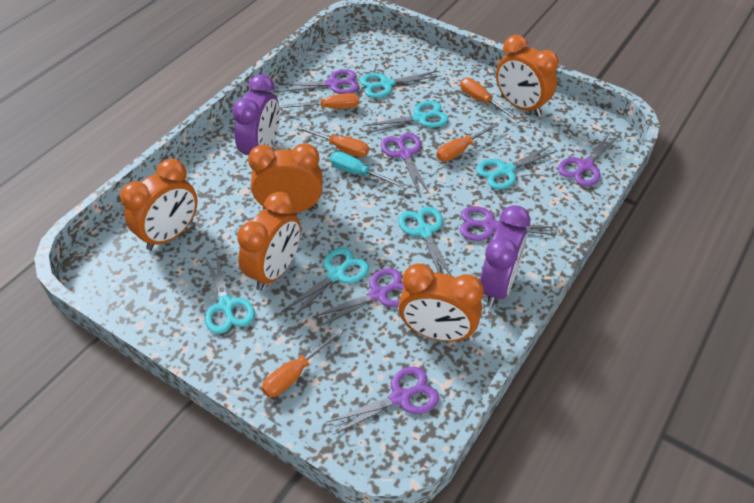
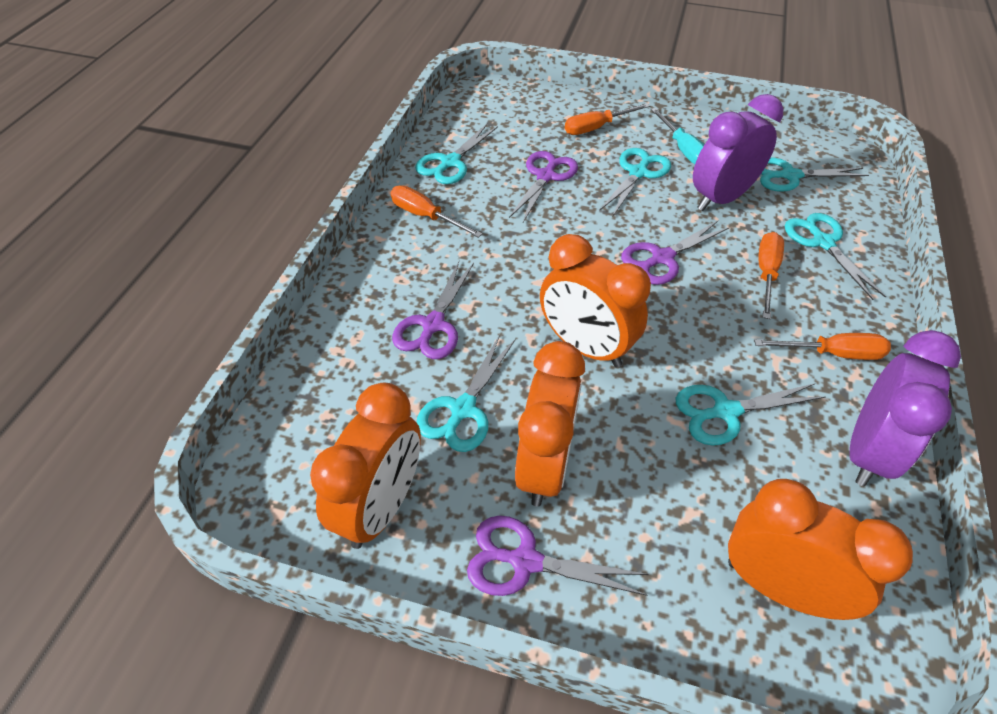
orange clock: [120,159,198,250] [237,192,301,291] [248,143,323,213] [398,264,484,342] [496,35,559,116] = 5 -> [310,383,421,549] [515,341,585,507] [540,234,651,367] [728,479,913,620] = 4
orange screwdriver: [262,328,344,397] [283,93,359,109] [296,126,369,157] [436,122,500,162] [460,78,518,120] = 5 -> [390,185,483,238] [565,103,650,135] [754,333,891,360] [759,232,784,319] = 4
purple scissors: [278,69,359,94] [313,268,404,327] [326,367,439,435] [381,133,430,195] [460,206,555,241] [558,133,620,187] = 6 -> [392,261,474,359] [467,516,649,596] [509,151,578,222] [621,221,730,285] = 4

